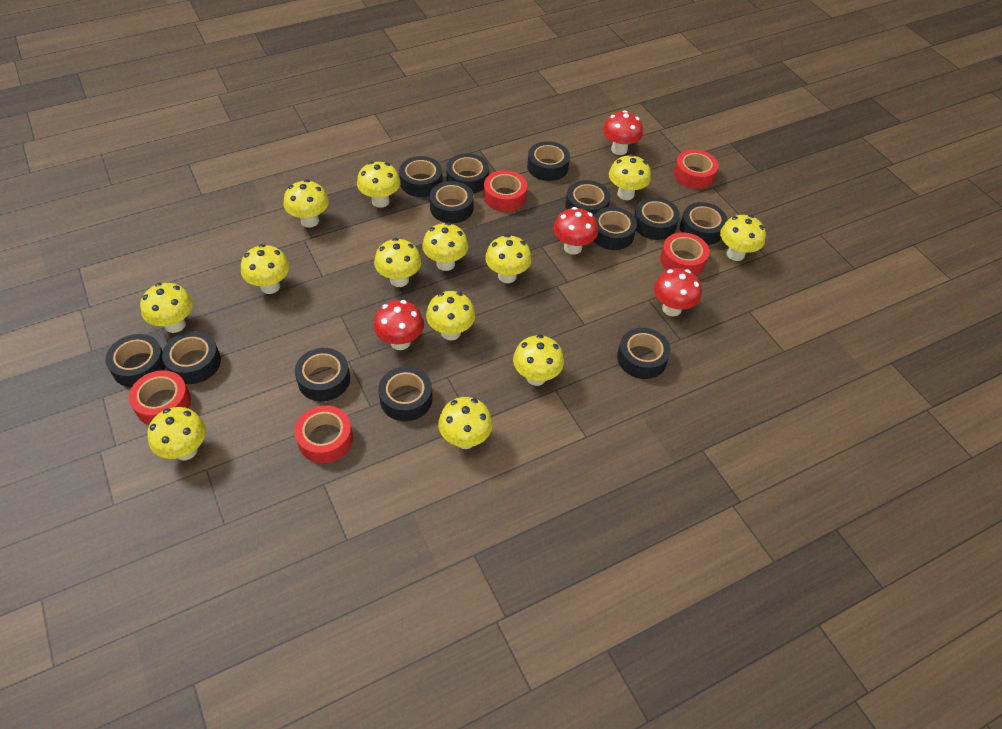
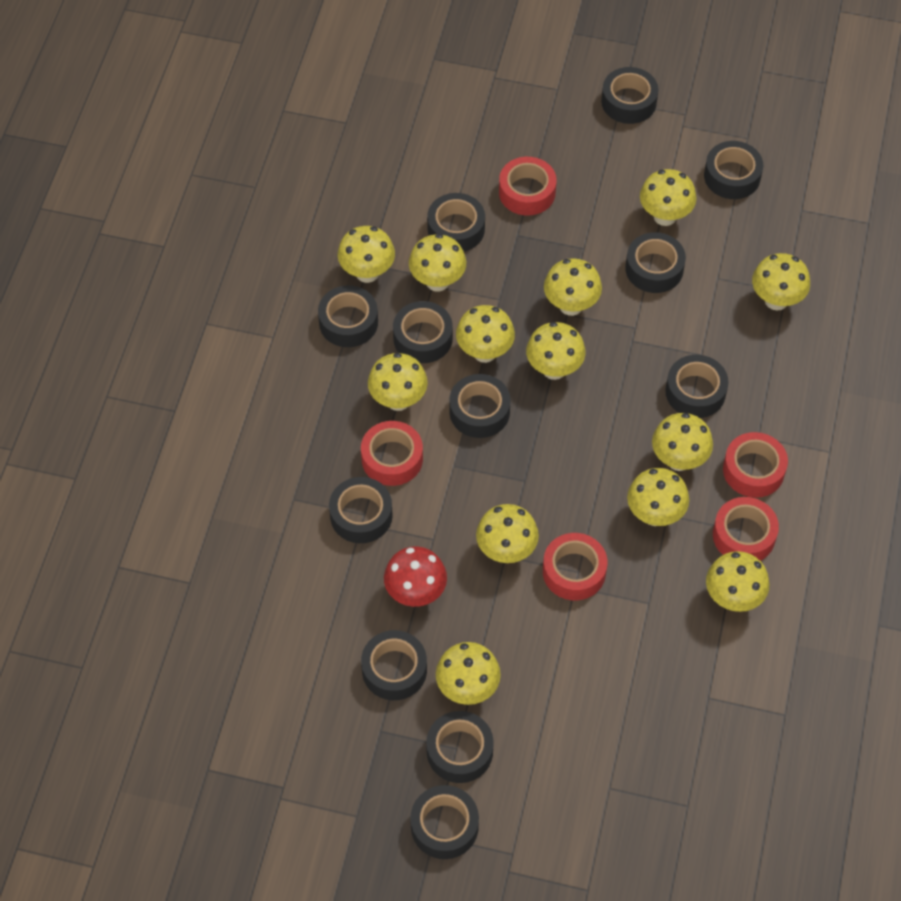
black tape: [105,334,166,387] [162,331,221,384] [295,348,350,401] [378,366,433,421] [399,156,442,197] [430,181,474,223] [446,153,489,194] [527,141,570,181] [565,180,610,216] [594,207,637,250] [617,328,671,379] [634,197,680,240] [680,202,727,245] = 13 -> [318,285,378,347] [329,477,393,543] [361,630,427,700] [393,301,453,363] [410,785,479,859] [426,711,494,783] [427,193,485,252] [449,374,511,438] [601,67,658,124] [625,232,686,293] [665,355,729,418] [704,141,763,199] = 12
red mushroom: [374,300,424,350] [553,207,598,255] [603,111,643,155] [654,268,702,317] = 4 -> [384,546,447,607] = 1

